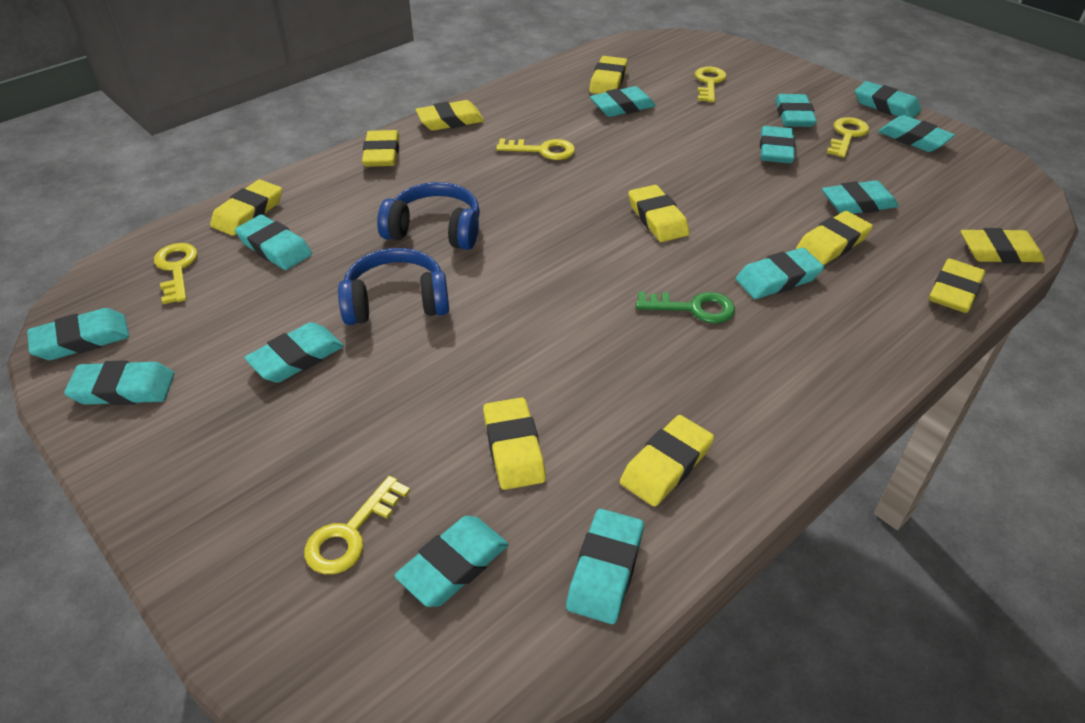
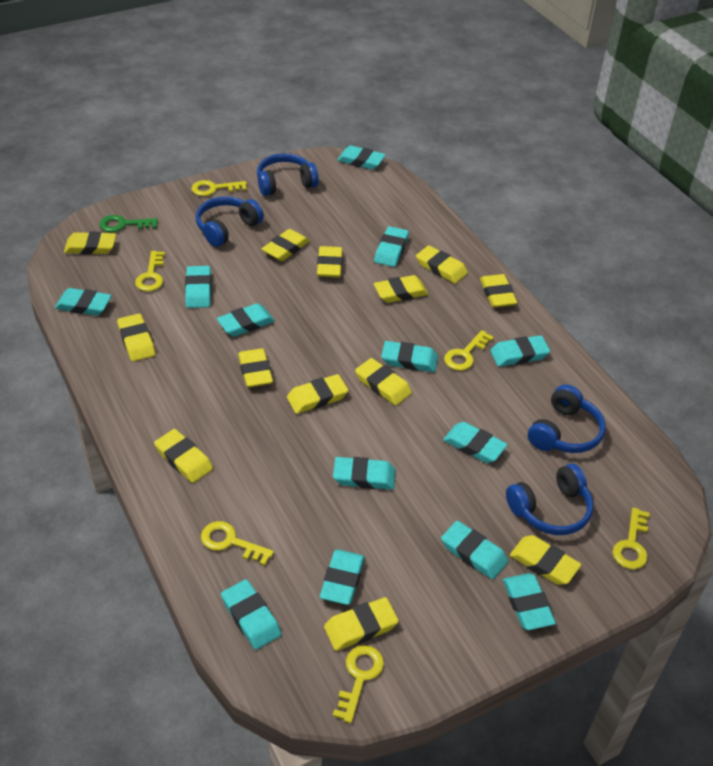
blue headphones: [338,248,449,325] [377,182,480,250] = 2 -> [196,196,264,247] [257,153,319,196] [506,463,593,535] [528,384,606,453] = 4
yellow eraser: [210,180,282,236] [362,130,399,167] [416,100,484,131] [483,397,546,490] [589,56,627,94] [620,415,714,506] [628,185,689,242] [796,211,873,265] [929,258,985,313] [961,228,1045,263] = 10 -> [64,231,116,255] [117,314,155,362] [154,429,213,483] [238,348,273,387] [262,229,310,261] [287,374,348,414] [317,246,343,277] [324,597,399,651] [355,358,412,406] [374,275,428,303] [416,245,468,284] [480,274,518,308] [510,535,581,585] = 13
yellow key: [154,243,198,304] [304,476,410,574] [496,139,575,160] [695,66,727,102] [827,117,869,158] = 5 -> [135,251,165,292] [191,180,247,196] [201,521,274,566] [333,645,384,723] [444,330,494,371] [612,508,650,570] = 6

